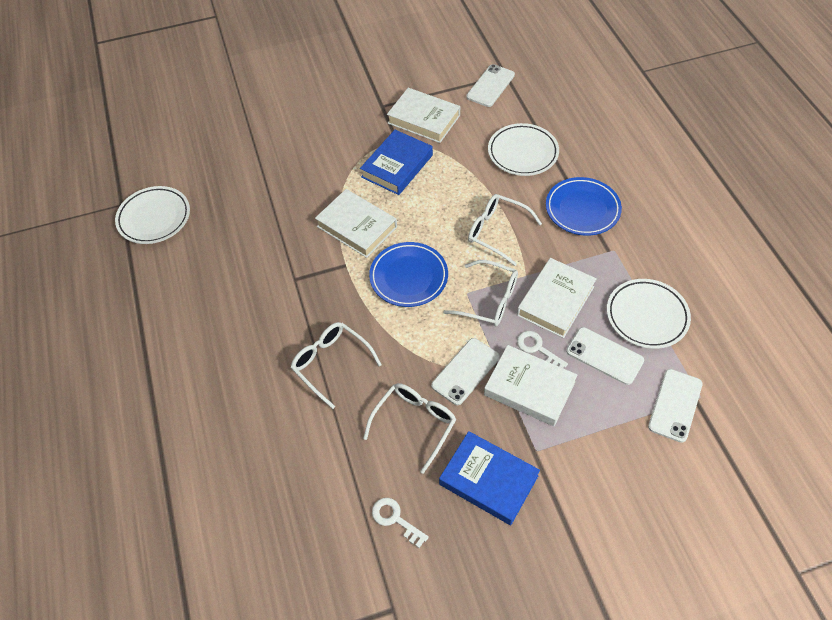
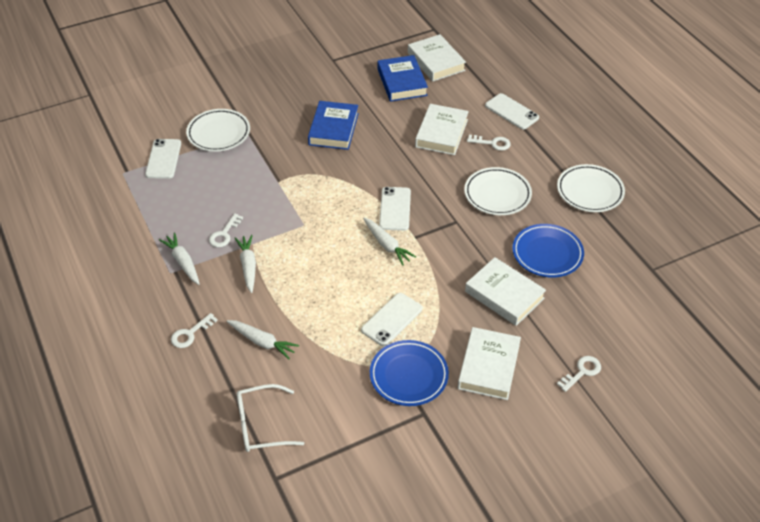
white carrot: none = 0 -> [159,233,200,285] [227,320,299,360] [235,235,256,293] [363,218,416,266] = 4
white glasses: [291,322,382,409] [363,383,456,474] [443,260,518,326] [468,194,542,266] = 4 -> [237,384,305,452] = 1
white key: [372,498,429,548] [517,331,568,368] = 2 -> [171,313,218,348] [209,213,243,247] [467,135,511,151] [557,356,601,392] = 4

